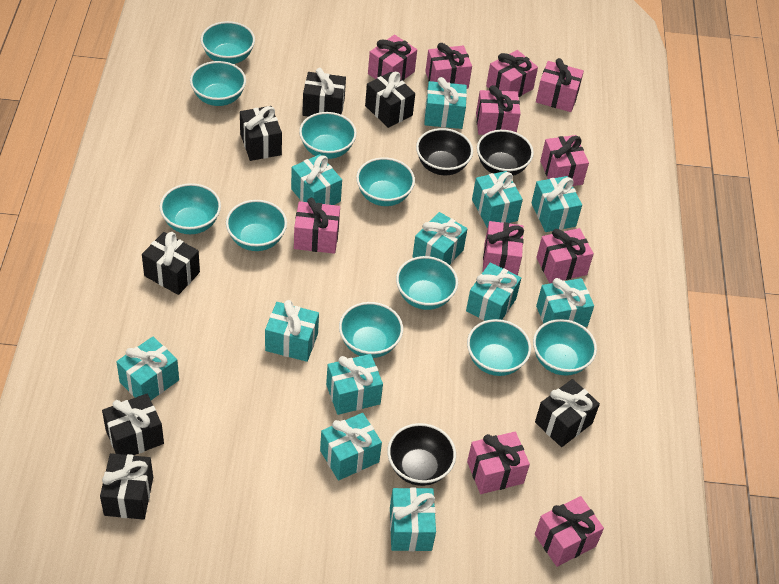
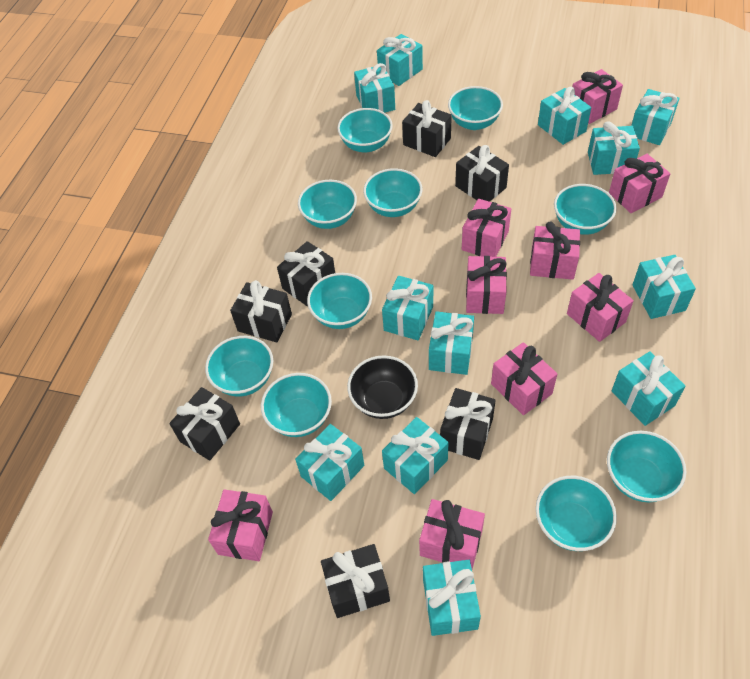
black bowl: [387,423,456,486] [416,128,473,175] [477,130,534,176] = 3 -> [347,355,418,419] = 1
pink gift: [294,198,340,254] [368,35,417,80] [425,43,472,89] [467,432,530,494] [476,85,521,135] [482,221,524,276] [486,50,538,97] [535,496,604,567] [536,58,584,112] [536,228,594,283] [540,135,589,186] = 11 -> [208,489,273,561] [419,499,485,569] [462,199,511,257] [466,256,507,314] [491,342,557,415] [530,222,580,280] [567,273,634,342] [572,69,623,124] [609,154,670,213] = 9

